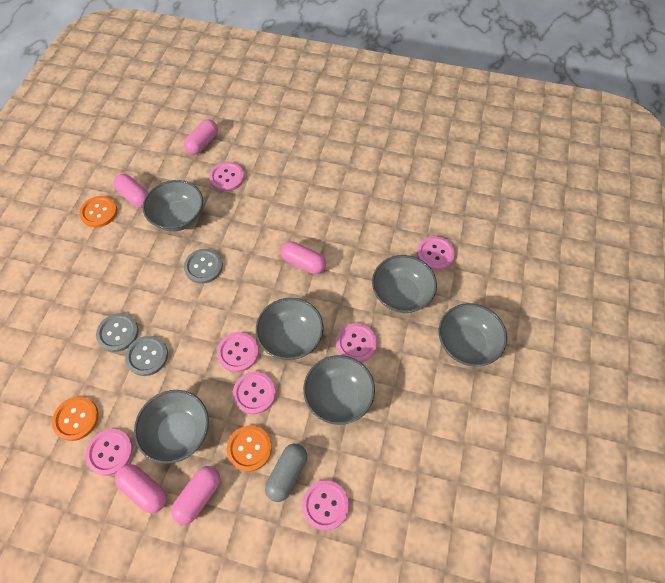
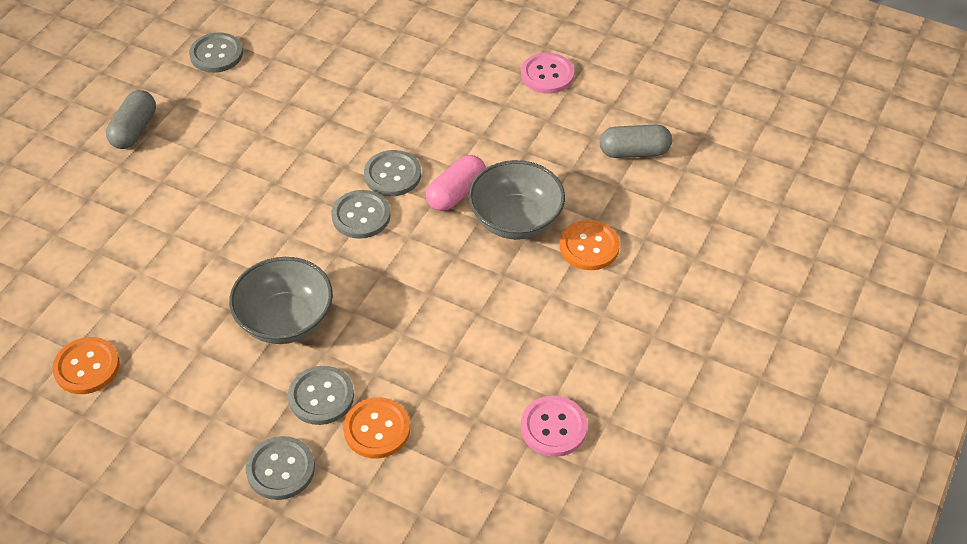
grey bowl: [134,390,209,464] [143,180,203,232] [256,298,324,360] [303,355,375,425] [372,255,437,313] [439,303,507,366] = 6 -> [229,257,333,344] [468,160,565,240] = 2
grey button: [96,313,139,352] [125,336,168,376] [184,249,223,284] = 3 -> [189,32,243,73] [246,436,315,500] [288,366,354,425] [332,190,391,239] [364,150,421,196] = 5
grey capsule: [265,444,307,502] = 1 -> [106,90,156,149] [600,125,672,158] = 2
pink button: [86,429,133,475] [209,162,245,191] [217,332,259,372] [233,372,276,414] [302,480,349,531] [336,323,377,362] [417,236,455,270] = 7 -> [521,52,574,94] [521,396,587,457] = 2
pink capsule: [113,174,149,208] [115,464,167,513] [171,466,220,525] [184,119,218,155] [281,241,326,274] = 5 -> [426,155,486,211] = 1

